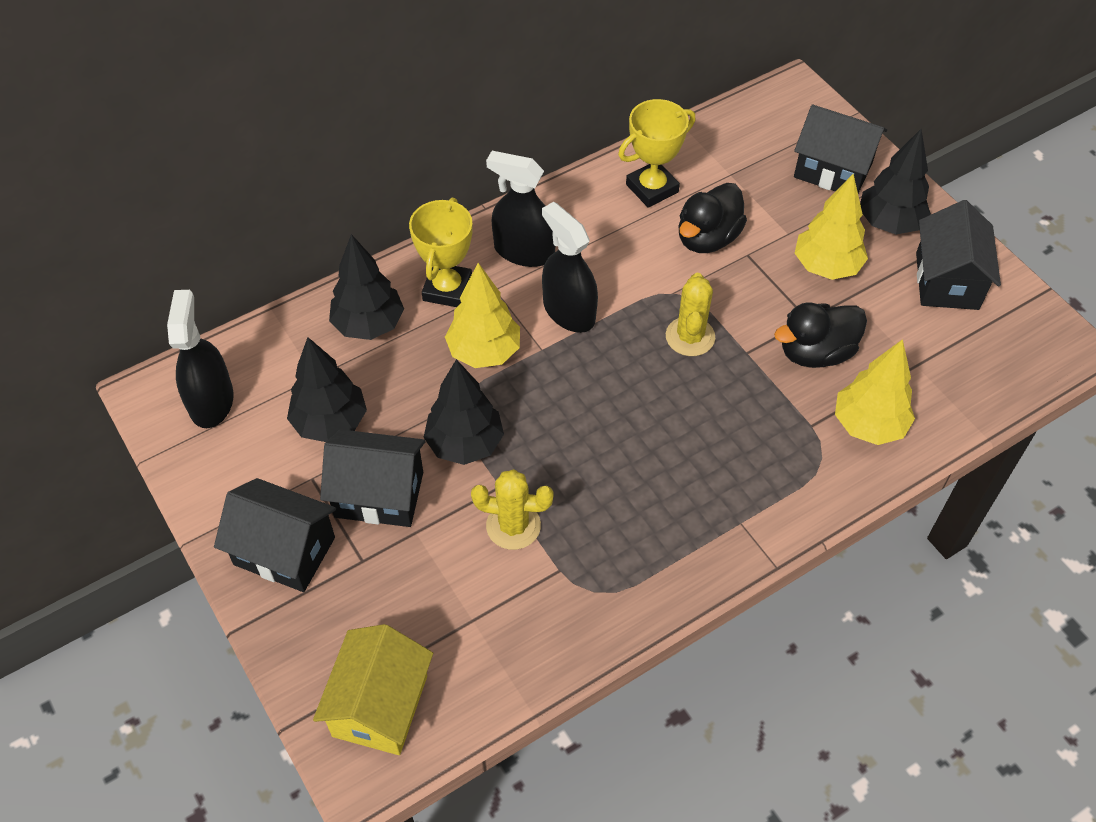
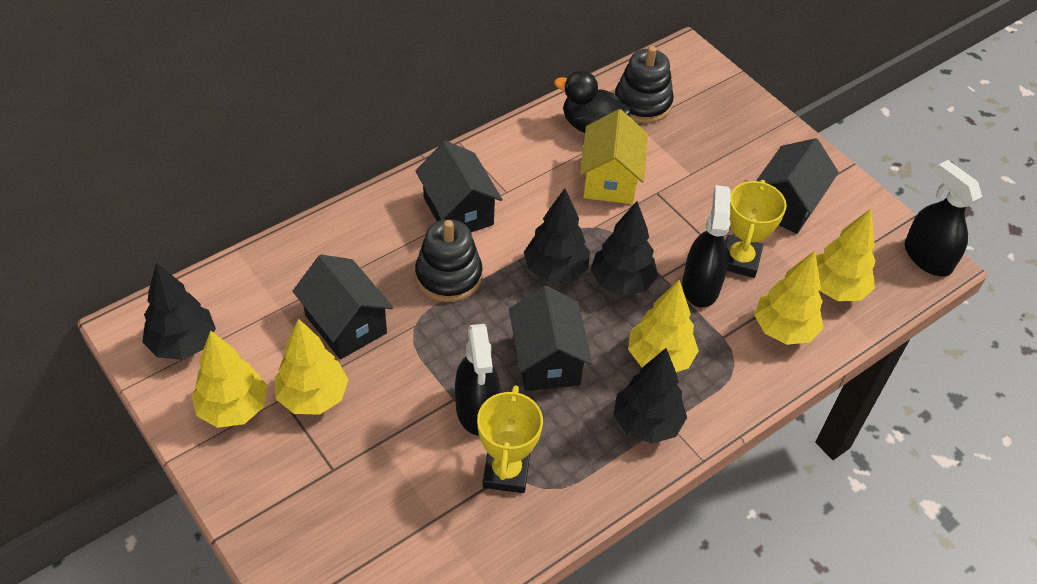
black duck: [679,183,747,253] [774,302,867,368] = 2 -> [554,71,631,133] = 1
black stacking toy: none = 0 -> [415,219,482,302] [615,46,674,123] = 2
yellow cactus: [471,469,554,550] [666,273,715,356] = 2 -> none = 0
yellow tree: [445,263,520,368] [795,174,868,280] [835,339,915,445] = 3 -> [192,330,267,428] [275,319,348,415] [628,280,699,372] [754,251,823,345] [816,209,876,301] = 5

